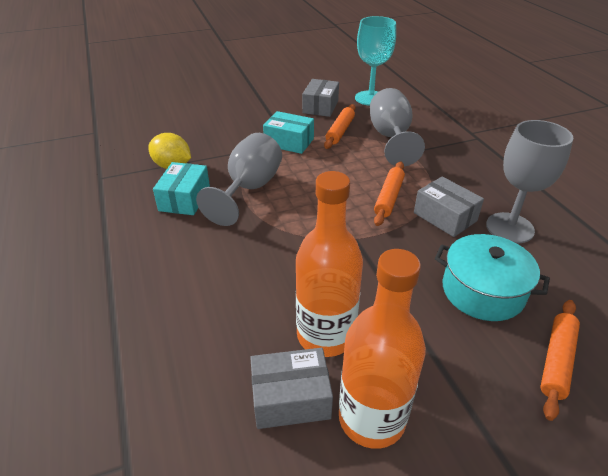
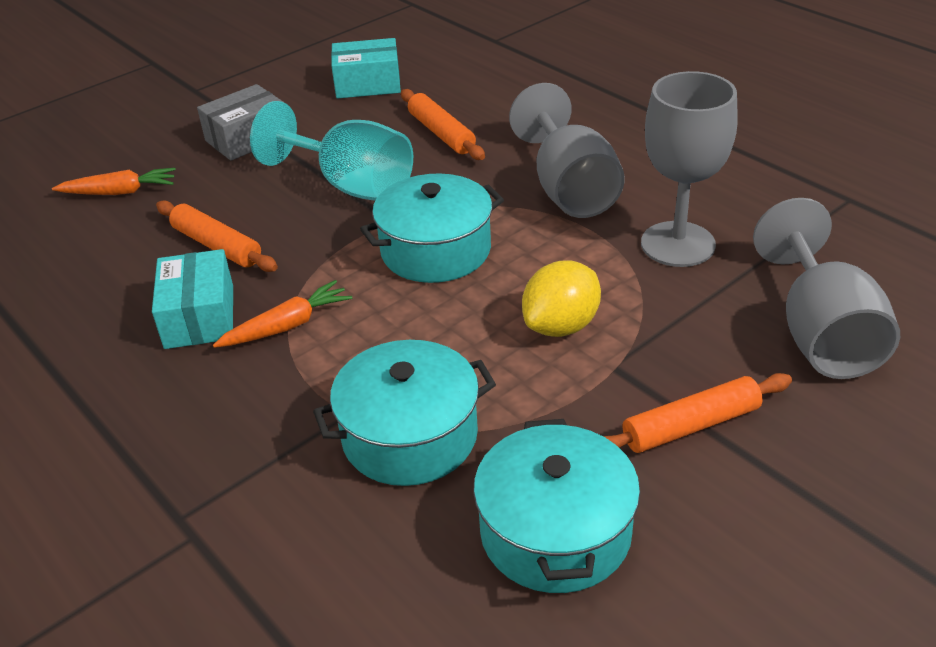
grey box: [250,348,333,429] [302,79,339,117] [414,177,484,237] = 3 -> [197,84,283,161] = 1
orange bottle: [296,171,363,357] [339,249,426,449] = 2 -> none = 0
orange carrot: none = 0 -> [52,168,176,195] [213,280,352,348] = 2
turquoise pot: [435,234,550,321] = 1 -> [313,340,496,486] [360,173,504,283] [473,419,640,593] = 3

